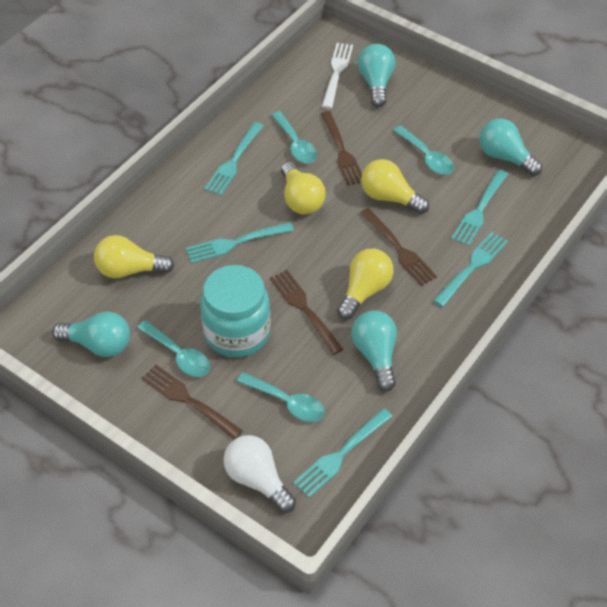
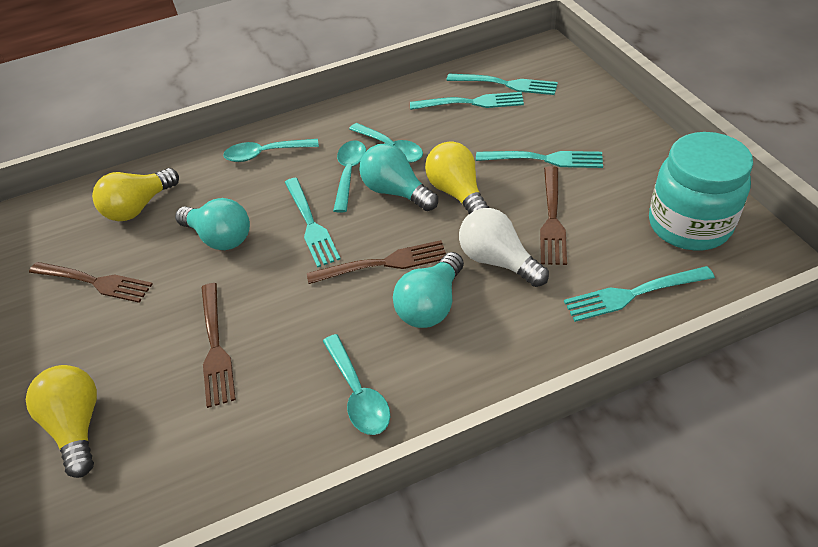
turquoise light bulb: [52,311,130,357] [351,310,397,391] [358,44,395,107] [479,118,542,176] = 4 -> [175,198,250,250] [359,143,438,211] [393,252,464,328] = 3
white fork: [322,43,353,109] = 1 -> none = 0
yellow light bulb: [94,235,174,279] [281,162,326,214] [337,248,394,320] [361,159,429,214] = 4 -> [26,365,97,478] [92,168,179,221] [425,141,489,214] = 3

